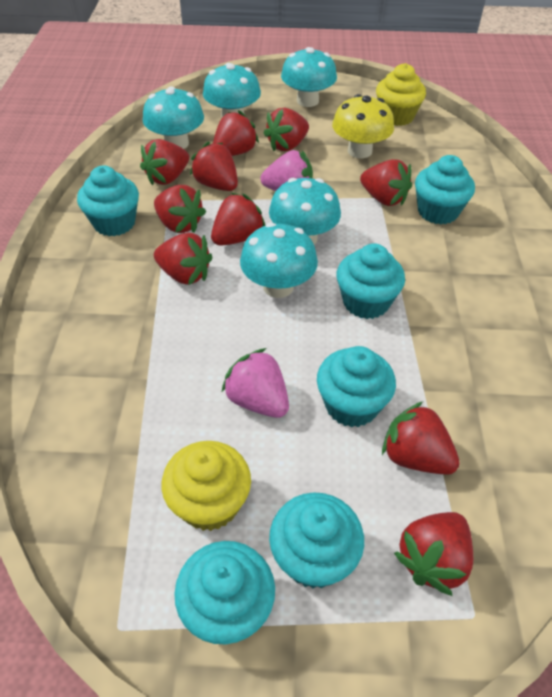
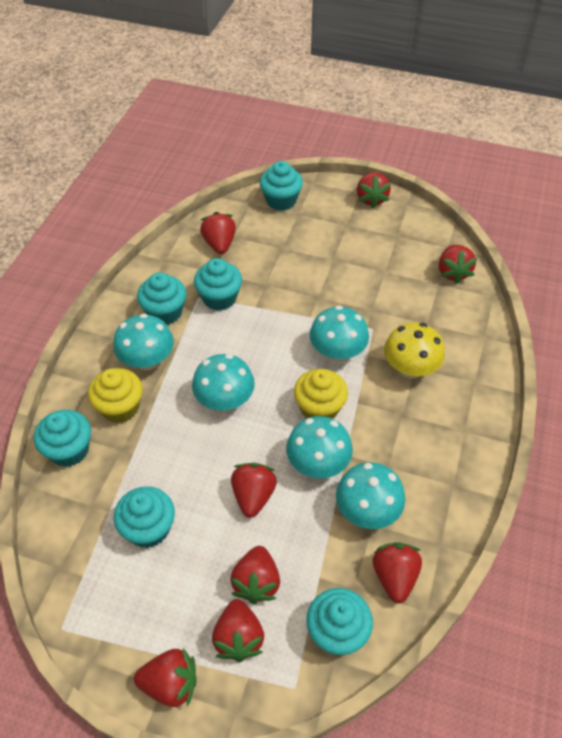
pink strawberry: [221,348,289,418] [260,150,313,191] = 2 -> none = 0
red strawberry: [140,139,189,185] [154,185,206,233] [154,233,213,285] [190,141,238,191] [211,193,266,246] [213,110,259,156] [263,108,309,151] [360,159,412,206] [382,402,460,475] [394,512,473,596] = 10 -> [134,648,197,707] [200,212,236,254] [212,599,264,662] [230,546,280,604] [231,463,277,518] [357,172,391,209] [373,542,422,603] [439,245,477,284] = 8

